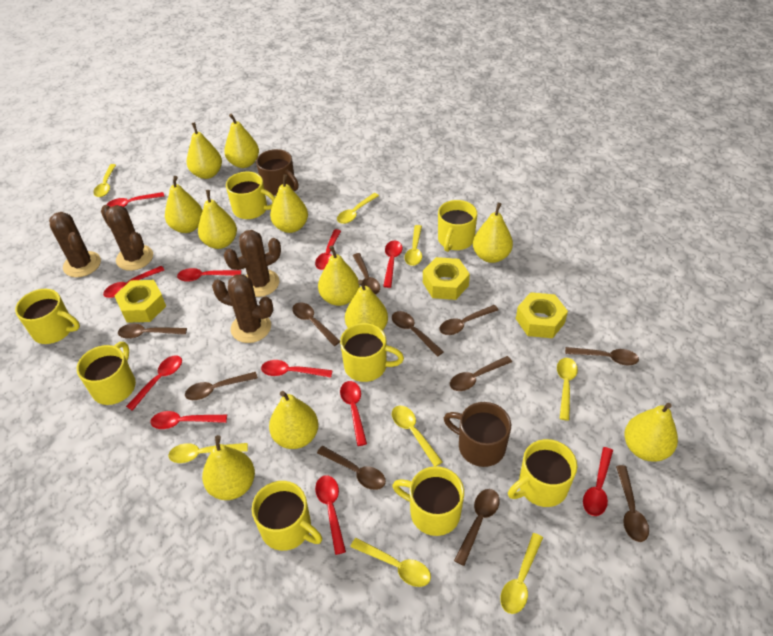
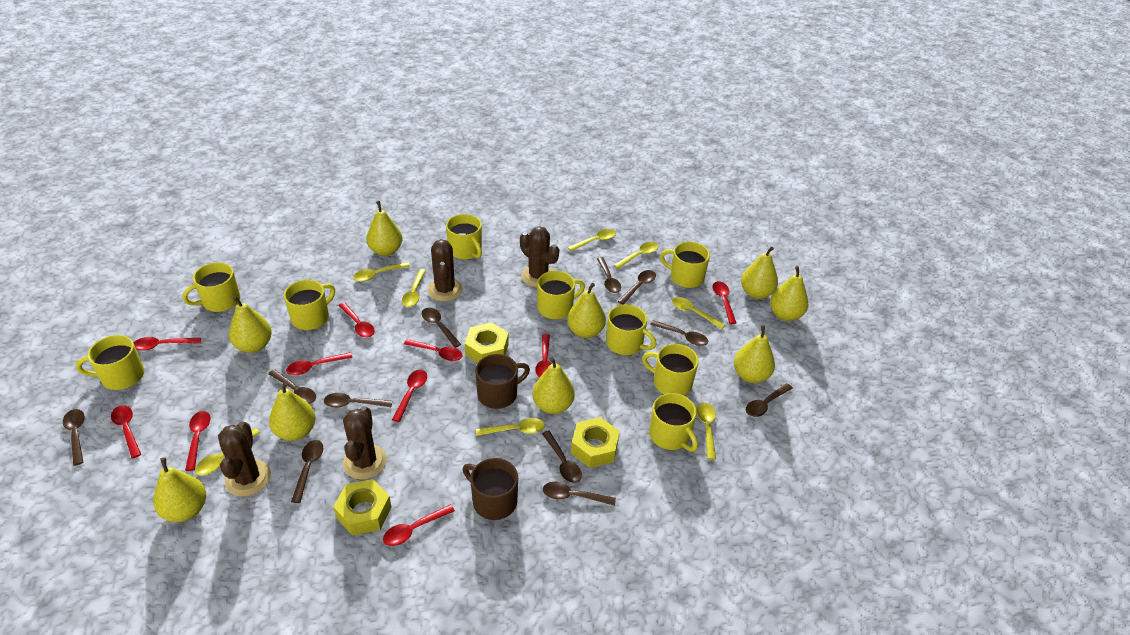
red spoon: [103,266,164,298] [106,192,165,207] [126,355,182,411] [150,411,227,429] [177,268,241,282] [261,360,332,378] [315,229,341,270] [315,475,346,555] [340,381,367,446] [383,241,402,288] [583,447,613,516] = 11 -> [111,405,141,458] [134,337,201,351] [185,411,210,471] [286,352,353,375] [338,302,375,337] [383,504,455,546] [392,370,427,422] [404,339,463,361] [535,334,551,378] [712,281,736,324] = 10
yellow mug: [15,289,80,344] [77,342,136,405] [226,171,275,219] [252,481,322,551] [340,323,404,382] [392,466,464,536] [438,200,477,252] [508,439,577,507] = 8 -> [76,335,144,390] [182,262,240,312] [284,280,335,330] [446,214,482,259] [537,271,585,319] [606,304,657,355] [642,344,699,396] [649,393,698,452] [660,242,710,288] = 9
yellow pear: [165,176,203,233] [187,122,222,179] [198,190,237,249] [202,435,255,500] [224,114,259,168] [269,391,318,449] [270,174,308,233] [318,245,360,306] [345,280,388,331] [473,203,513,263] [625,403,678,462] = 11 -> [154,457,206,522] [229,296,272,353] [269,381,316,441] [366,201,402,256] [532,357,575,414] [567,283,606,338] [734,325,775,383] [741,247,778,299] [770,266,808,321] = 9

